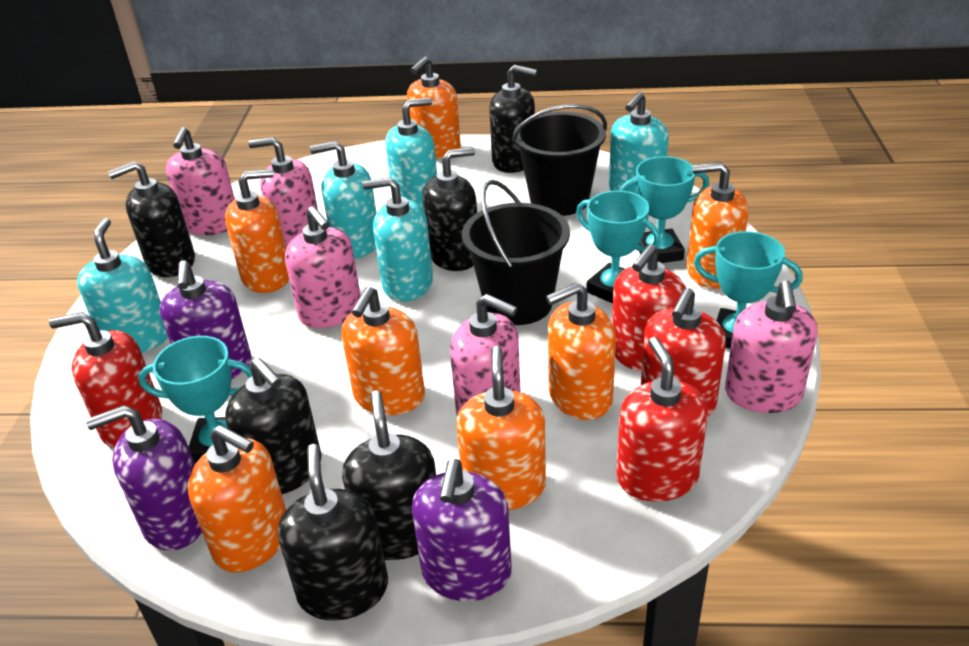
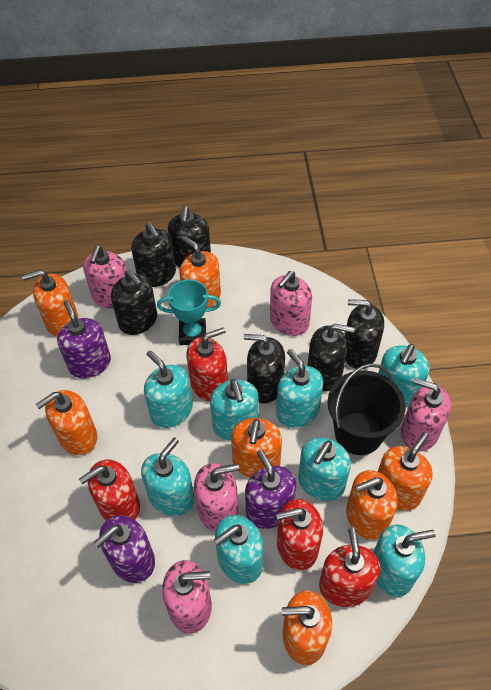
black bucket: [462,179,570,325] [512,104,607,216] = 2 -> [328,364,406,455] = 1
turquoise soap dispenser: [77,218,168,353] [310,141,376,259] [362,177,433,301] [385,97,437,210] [609,92,669,194] = 5 -> [141,437,195,516] [144,350,193,428] [210,379,259,440] [214,515,263,584] [276,349,323,428] [298,438,351,501] [373,524,436,597] [379,344,430,407] = 8
turquoise trophy: [138,336,252,464] [576,191,660,303] [620,156,709,263] [694,231,803,349] = 4 -> [157,279,221,345] = 1

